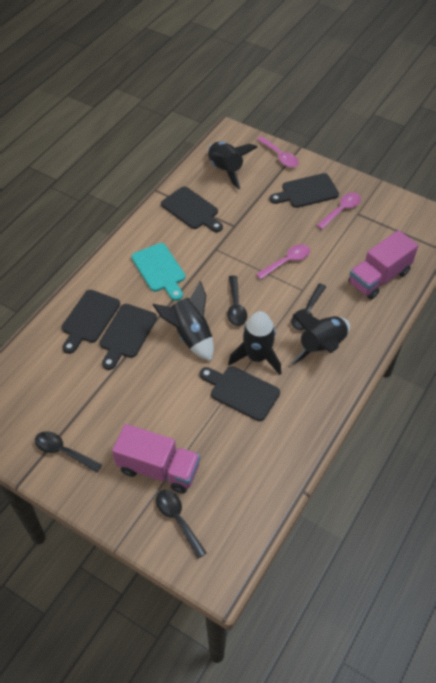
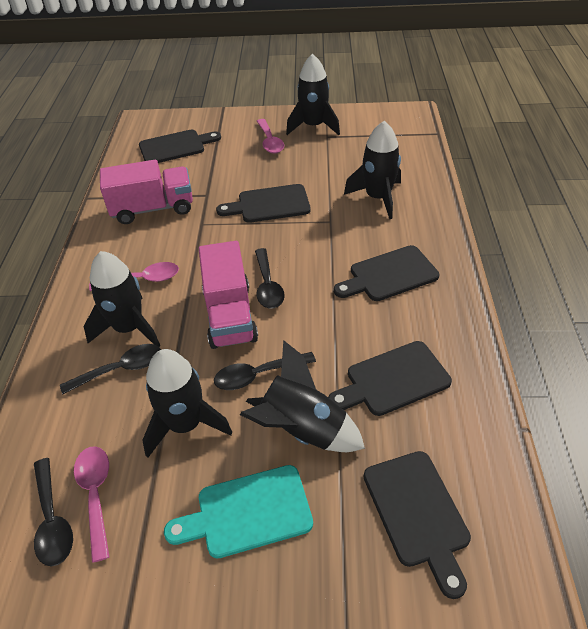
black rocket: [153,281,214,361] [208,142,258,189] [228,311,281,375] [291,312,350,365] = 4 -> [84,251,160,347] [142,349,232,458] [240,340,365,452] [286,54,340,135] [344,121,401,219] = 5

